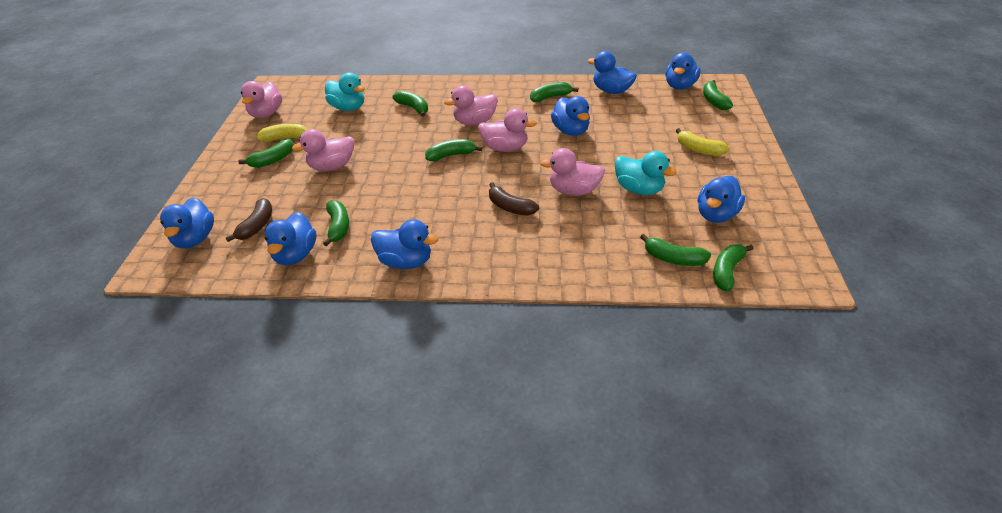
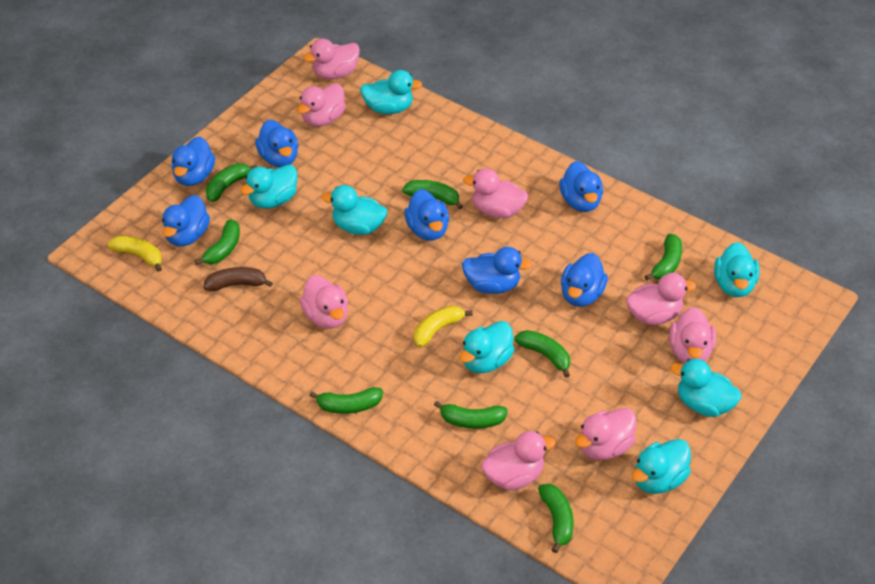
brown banana: [226,198,272,242] [489,182,539,215] = 2 -> [204,267,273,291] = 1
pink duck: [241,81,282,118] [292,129,354,171] [444,85,498,125] [478,108,537,152] [540,148,605,196] = 5 -> [297,83,346,127] [300,275,348,329] [303,39,360,79] [463,168,528,218] [481,431,556,490] [575,408,636,460] [626,273,696,325] [669,307,716,363] = 8
turquoise duck: [325,73,365,111] [615,151,676,195] = 2 -> [240,164,297,209] [321,185,387,235] [360,70,422,114] [460,321,514,373] [632,439,691,494] [670,359,742,417] [714,242,760,297] = 7

